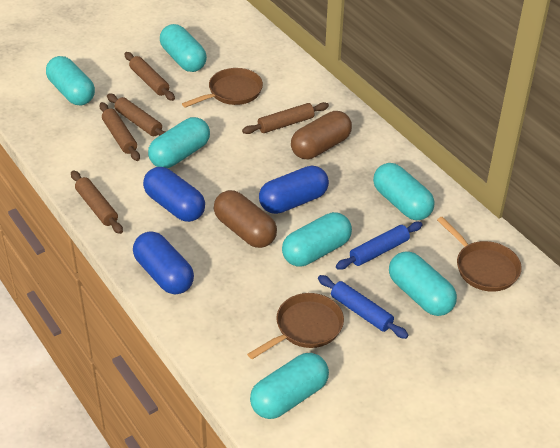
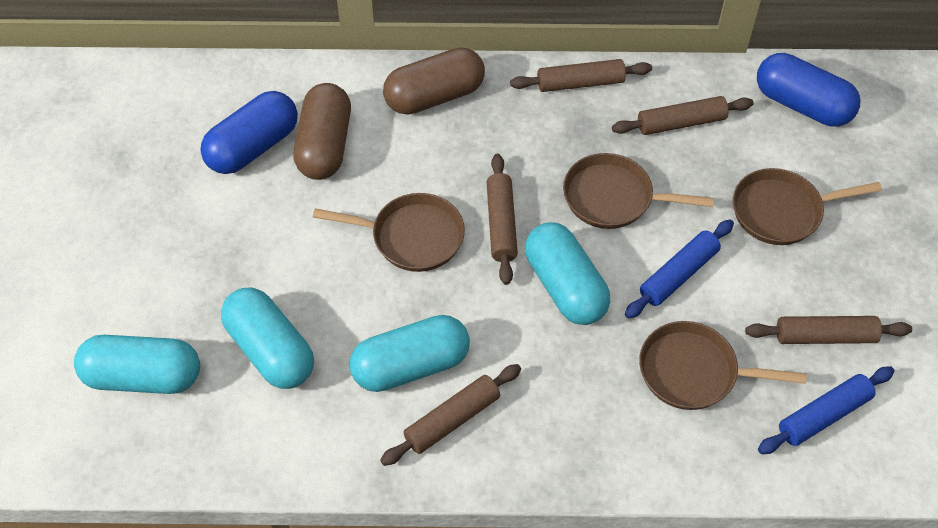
blue capsule: [133,231,194,295] [143,167,205,222] [259,166,329,214] = 3 -> [201,91,298,174] [757,53,860,127] = 2
brown pan: [182,68,263,108] [247,293,344,359] [437,217,522,292] = 3 -> [313,193,465,272] [563,153,714,229] [639,321,807,410] [733,168,882,245] = 4
turquoise capsule: [46,56,95,105] [148,117,210,168] [160,24,207,72] [250,353,329,419] [282,212,352,266] [373,163,434,220] [389,251,457,316] = 7 -> [74,335,200,394] [221,288,314,389] [349,315,470,392] [525,222,610,325] = 4

